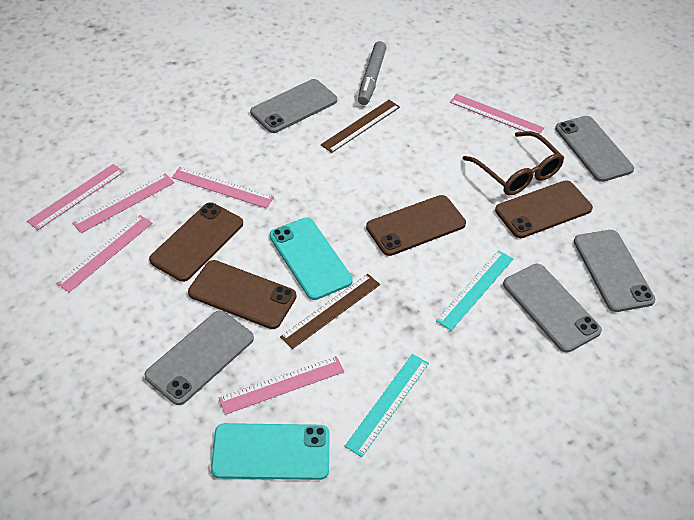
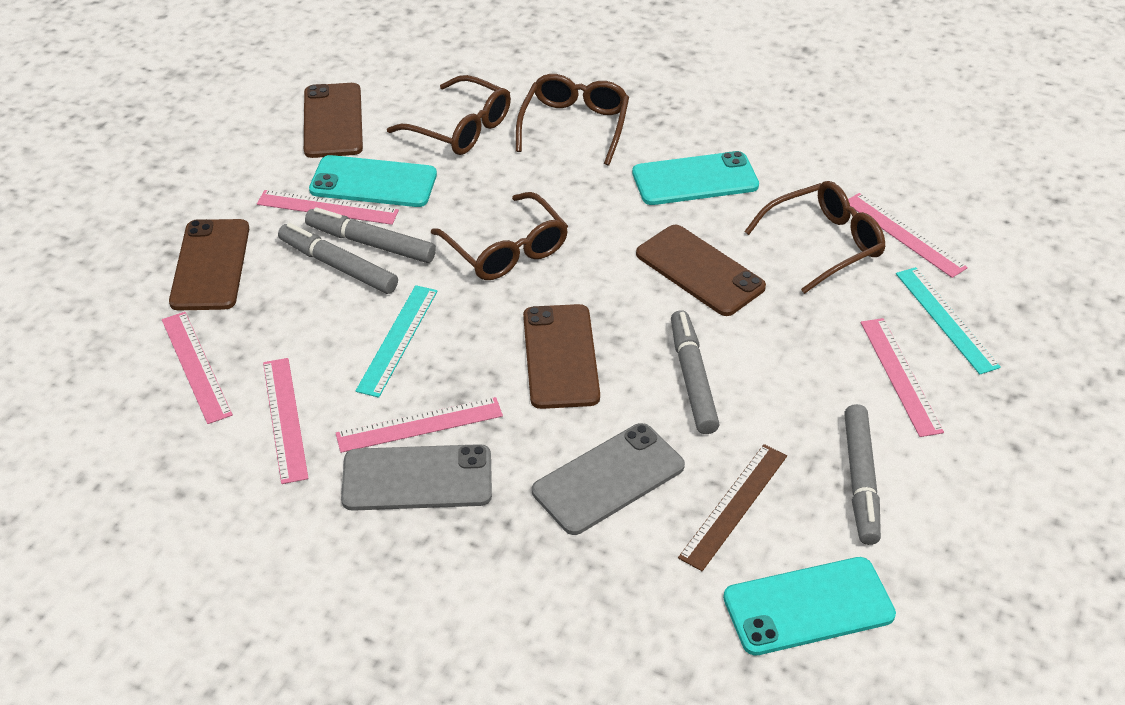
brown glasses: [463,131,564,195] = 1 -> [387,75,511,155] [431,192,568,280] [516,74,629,166] [744,181,886,294] = 4
brown ruler: [280,274,380,349] [321,100,400,153] = 2 -> [678,444,787,571] = 1
grey marker: [358,41,386,105] = 1 -> [278,223,398,294] [305,207,436,263] [671,310,719,434] [844,404,881,545] = 4
grey phone: [144,310,254,405] [250,79,337,133] [503,264,602,353] [555,116,634,182] [574,230,655,312] = 5 -> [341,444,492,511] [532,423,685,535] = 2
turquoise phone: [211,423,330,480] [270,217,353,300] = 2 -> [309,155,437,207] [632,151,759,205] [723,557,896,656] = 3

